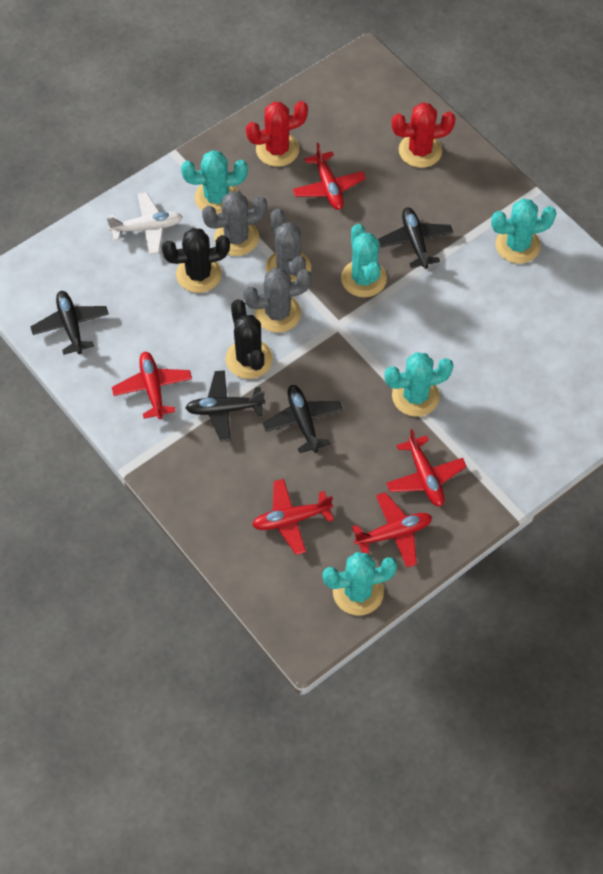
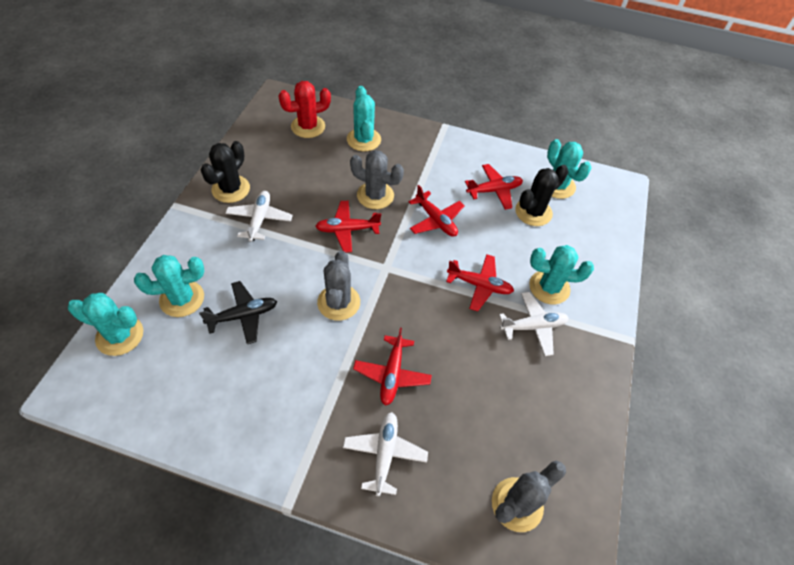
black plane: [31,291,109,355] [186,370,265,442] [263,385,343,453] [378,207,453,269] = 4 -> [199,281,277,344] = 1
red cactus: [246,101,308,167] [392,102,456,168] = 2 -> [279,81,331,138] = 1
white plane: [107,193,182,255] = 1 -> [225,191,293,242] [343,412,428,496] [499,292,569,356] = 3

